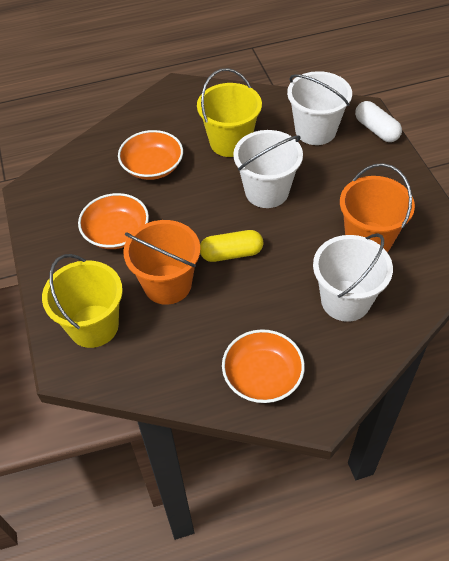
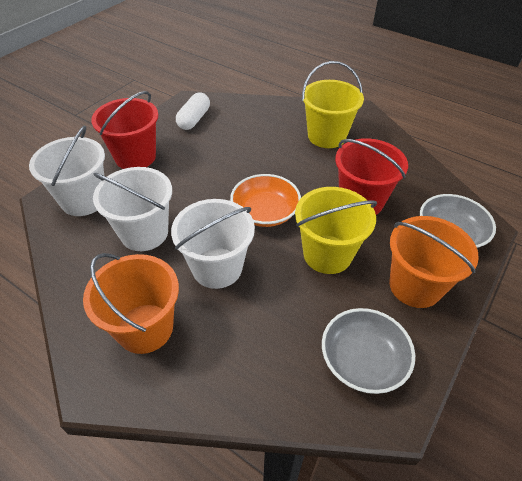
grey bowl: none = 0 -> [322,308,415,394] [420,194,496,248] = 2
orange bowl: [78,193,149,249] [118,130,183,180] [222,329,305,403] = 3 -> [230,174,301,227] = 1
red bucket: none = 0 -> [91,91,158,169] [335,138,408,215] = 2
yellow capsule: [200,230,263,262] = 1 -> none = 0

